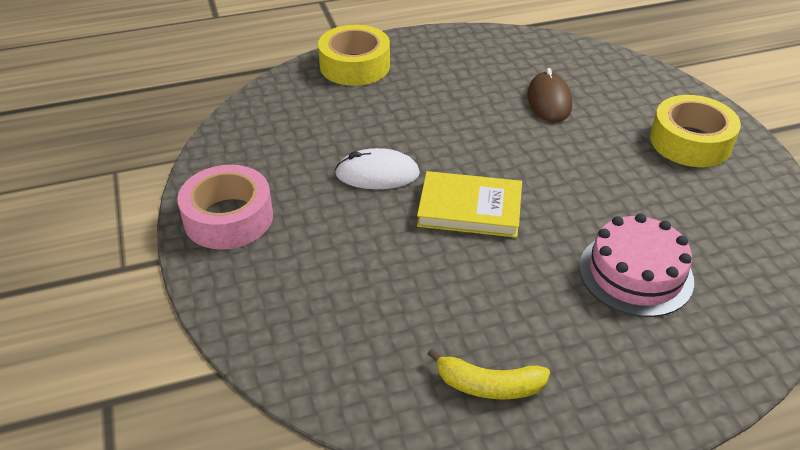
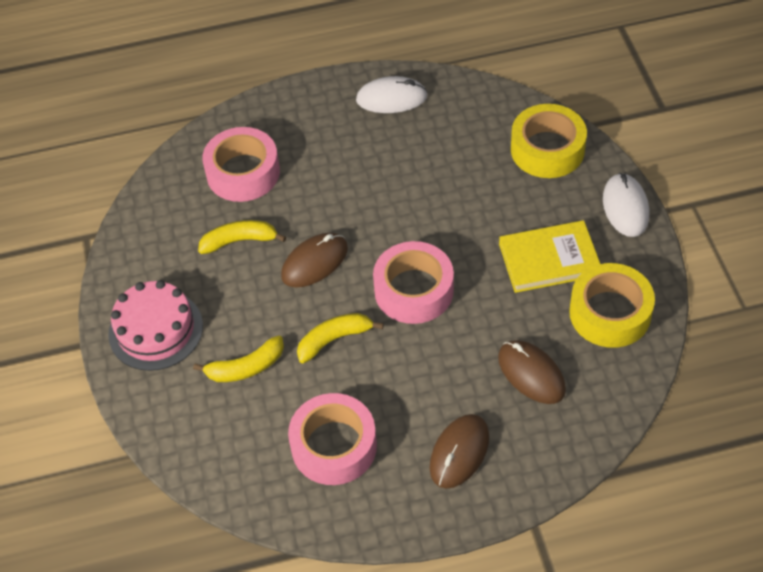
brown mouse: [527,68,572,123] = 1 -> [281,233,348,287] [430,414,489,489] [498,340,566,404] = 3
pink tape: [177,165,273,250] = 1 -> [202,127,280,202] [288,393,377,485] [373,241,454,324] = 3
white mouse: [335,148,420,189] = 1 -> [356,76,428,113] [603,173,649,237] = 2
yellow banana: [427,348,550,399] = 1 -> [193,335,284,382] [198,220,286,254] [297,313,384,363] = 3

